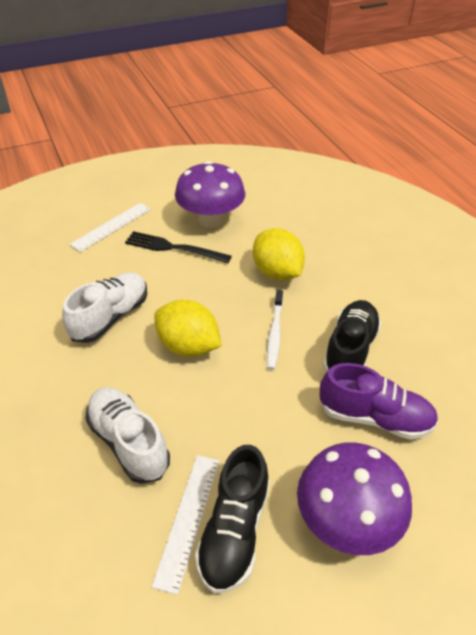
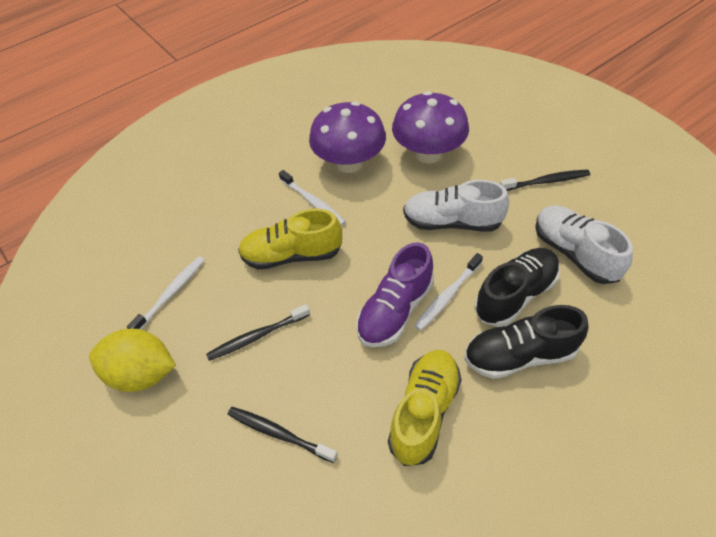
black fork: [125,231,232,263] = 1 -> none = 0
black toothbrush: none = 0 -> [206,304,310,361] [228,407,338,463] [500,169,590,191] = 3
white ruler: [70,203,151,252] [152,455,220,595] = 2 -> none = 0
white toothbrush: [267,290,283,370] = 1 -> [127,256,204,330] [279,170,346,226] [414,253,483,331] = 3
yellow lemon: [154,300,222,357] [253,228,305,280] = 2 -> [89,329,176,392] = 1
yellow shoe: none = 0 -> [238,209,342,270] [388,350,461,466] = 2

